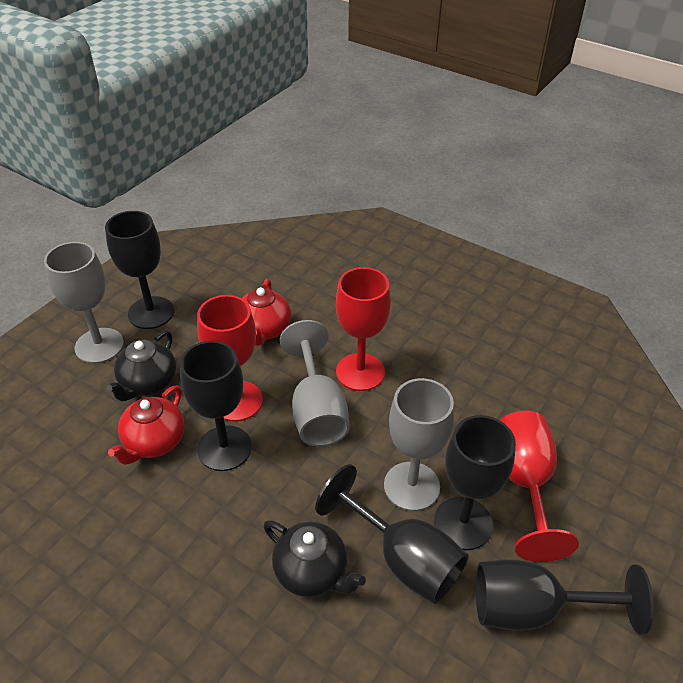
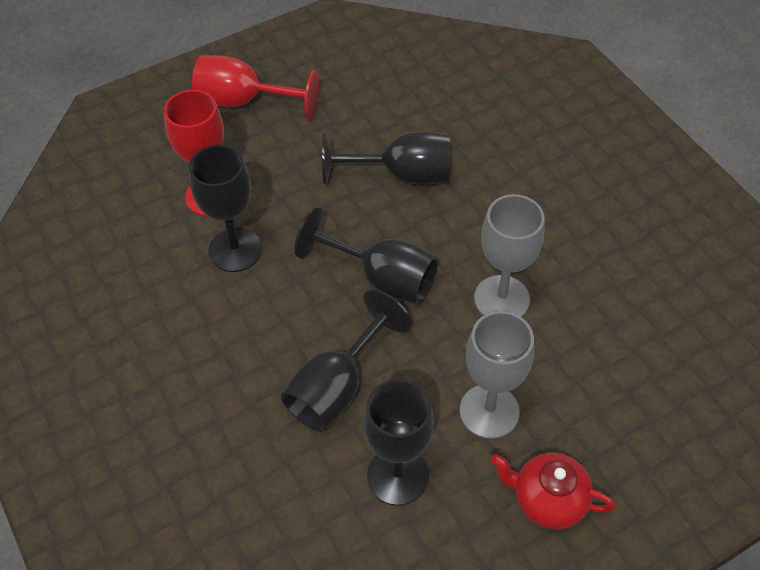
black teapot: [106,330,176,401] [263,521,366,597] = 2 -> none = 0
grey goblet: [44,242,124,364] [280,320,350,446] [384,378,454,511] = 3 -> [460,311,534,439] [474,194,545,317] = 2
red goblet: [197,295,263,421] [336,267,391,391] [500,411,579,562] = 3 -> [164,90,224,216] [192,55,319,120] = 2
red teapot: [108,386,185,465] [242,279,291,346] = 2 -> [491,453,615,529] = 1

